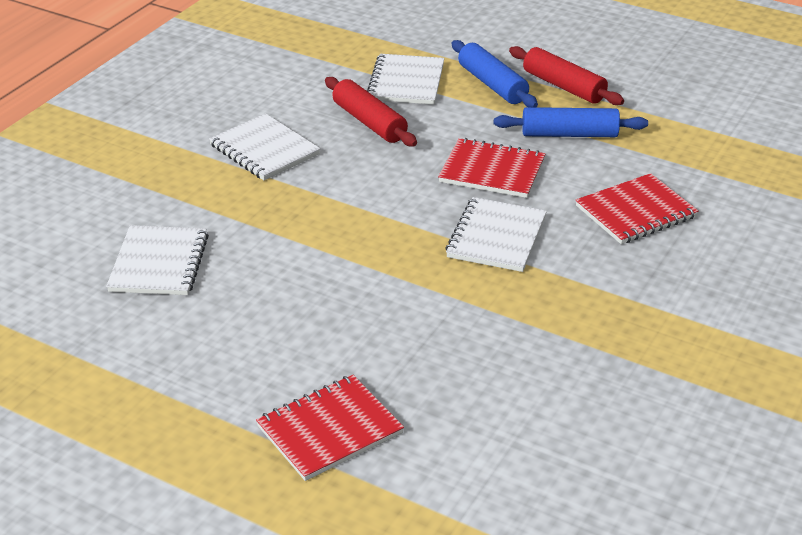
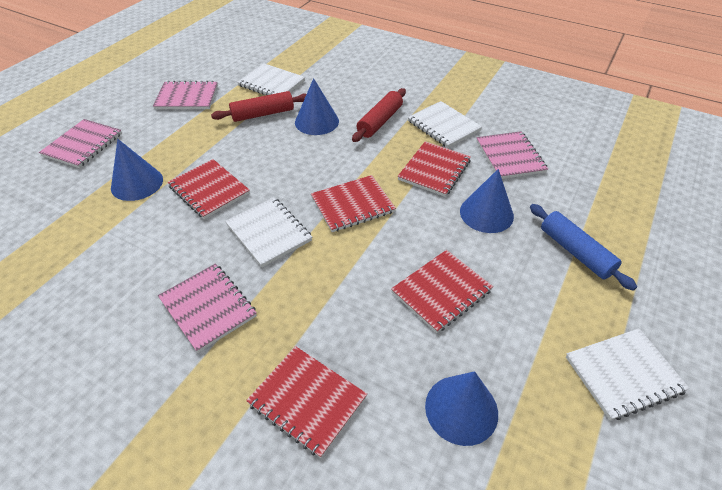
blue cone: none = 0 -> [111,139,163,201] [295,78,339,135] [425,371,498,446] [460,169,514,233] = 4
blue rolling pin: [452,40,538,107] [494,107,648,137] = 2 -> [530,204,637,291] = 1
pink notebook: none = 0 -> [39,119,122,168] [153,81,218,109] [158,263,257,353] [476,131,548,179] = 4
red notebook: [256,375,404,481] [438,138,545,198] [576,173,699,244] = 3 -> [167,159,250,219] [246,346,367,458] [311,175,396,232] [391,250,493,333] [398,141,471,197] = 5

